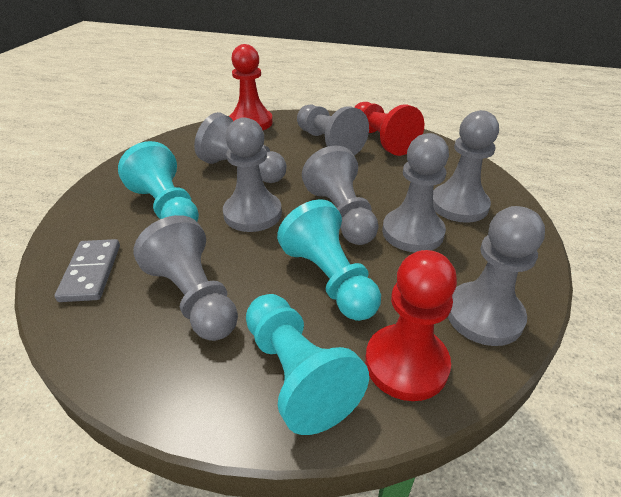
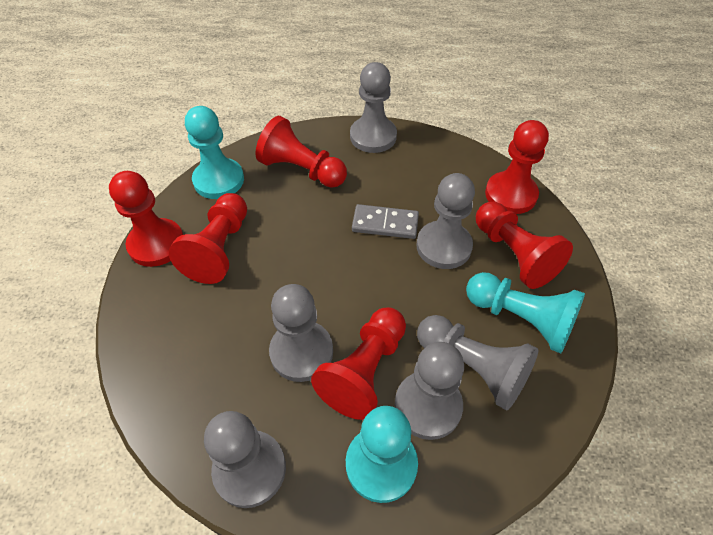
grey pawn: [133,215,238,341] [194,112,287,183] [223,118,282,232] [297,105,369,155] [302,146,378,245] [382,133,449,252] [433,110,499,223] [448,206,545,346] = 8 -> [204,411,286,508] [269,284,333,382] [350,62,397,153] [395,342,464,440] [416,173,475,269] [417,315,538,411] = 6
red pawn: [229,44,273,130] [354,102,424,156] [365,250,457,401] = 3 -> [109,171,183,267] [169,193,247,284] [256,116,347,188] [311,307,406,420] [476,202,573,289] [485,120,549,214] = 6

